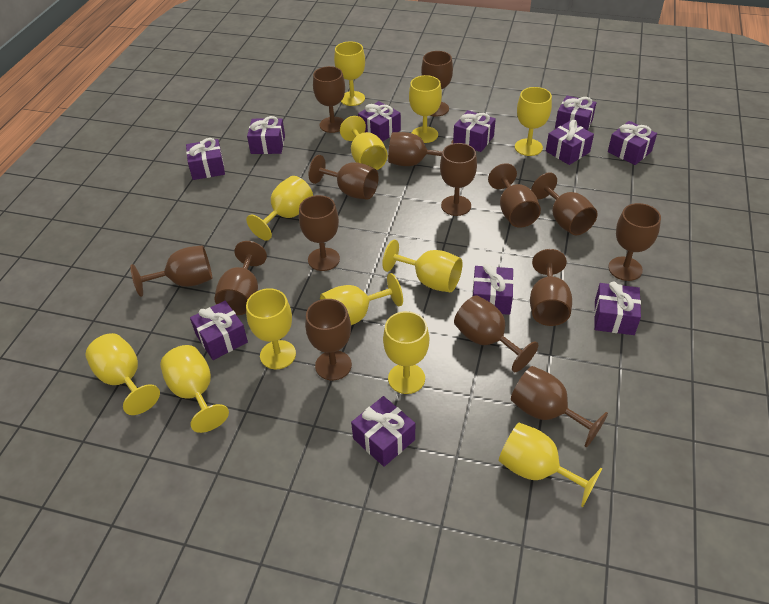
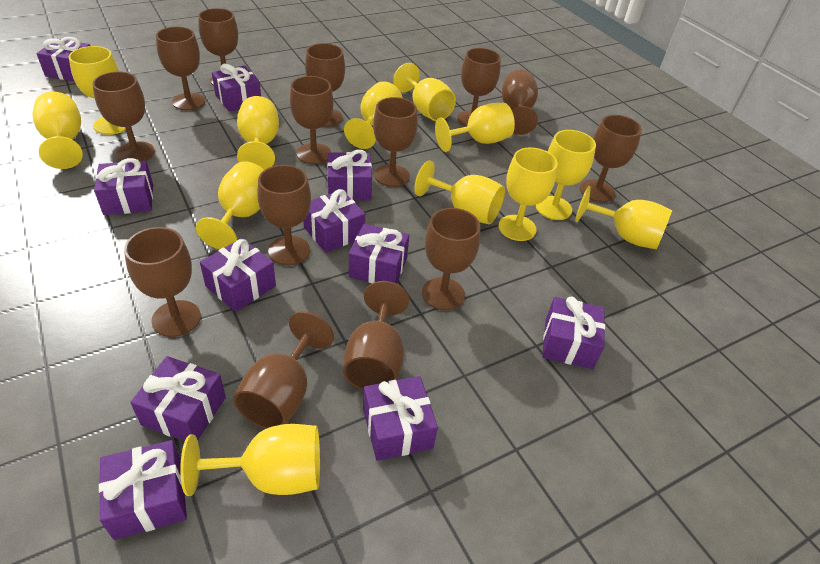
brown goblet: [130,245,212,297] [214,241,267,315] [299,195,340,271] [305,299,352,380] [308,155,379,200] [313,66,345,133] [388,132,454,166] [421,51,453,116] [440,143,477,216] [454,295,538,372] [488,163,541,228] [511,366,608,447] [530,249,572,326] [531,172,597,235] [608,203,661,281] = 15 -> [92,71,155,161] [124,227,201,337] [156,27,206,110] [198,8,238,86] [233,311,334,429] [257,165,311,266] [290,76,334,164] [305,43,345,126] [343,281,409,390] [373,97,418,187] [422,208,480,310] [457,48,501,127] [502,70,538,135] [580,115,642,202] = 14

